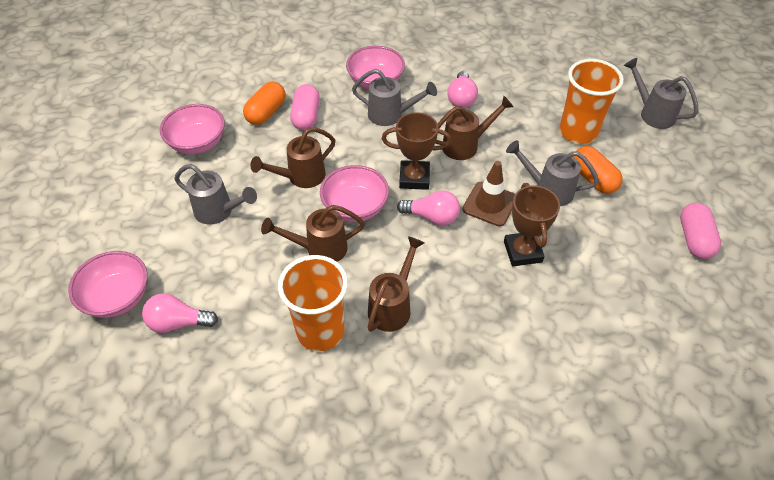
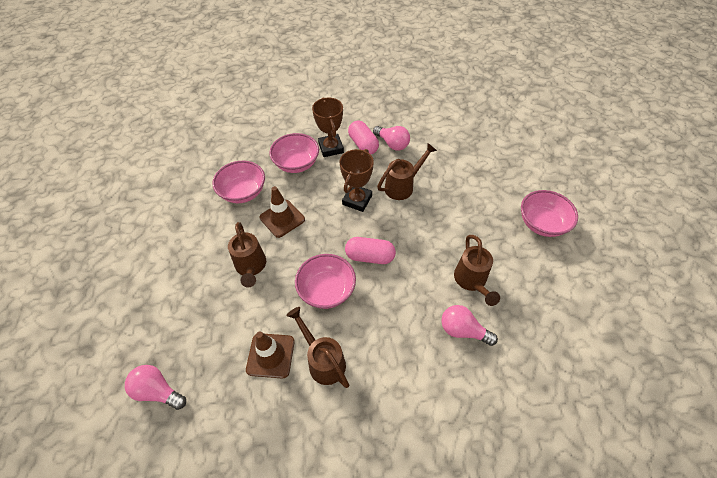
brown traffic cone: [462,161,515,227] = 1 -> [246,331,295,378] [260,186,305,238] = 2
grey watering can: [174,164,257,225] [352,69,437,126] [506,140,599,206] [624,58,699,129] = 4 -> none = 0
orange capsule: [243,82,286,125] [573,146,623,194] = 2 -> none = 0
orange cup: [278,255,348,351] [559,59,624,144] = 2 -> none = 0

